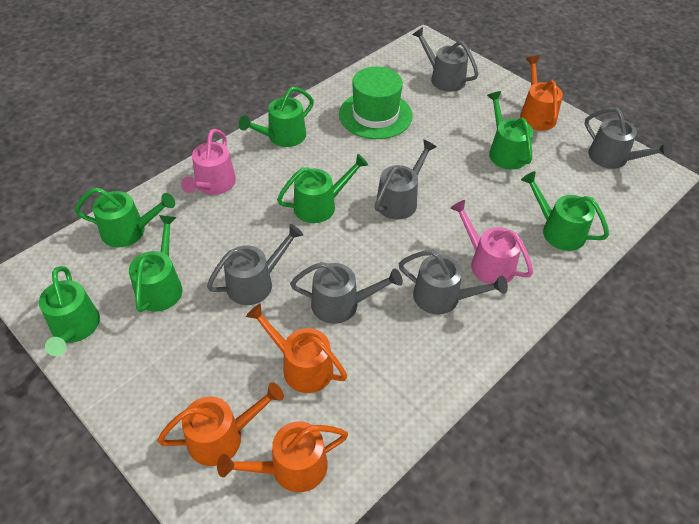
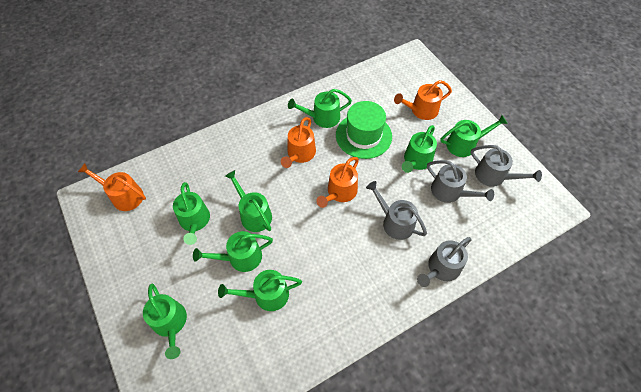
green watering can: [39,266,100,356] [75,187,175,248] [129,215,182,312] [239,87,314,147] [277,154,368,223] [487,91,533,170] [521,171,609,251] = 7 -> [143,284,187,359] [173,182,210,245] [193,231,273,272] [218,270,302,311] [225,170,272,232] [288,89,352,128] [402,125,437,173] [441,115,508,157] = 8
grey watering can: [207,224,303,305] [290,262,403,324] [375,140,437,220] [399,250,508,314] [412,27,479,92] [585,108,672,169] = 6 -> [366,181,427,240] [417,237,472,287] [427,160,494,203] [471,145,542,187] = 4
pink watering can: [181,129,236,195] [450,200,533,284] = 2 -> none = 0

